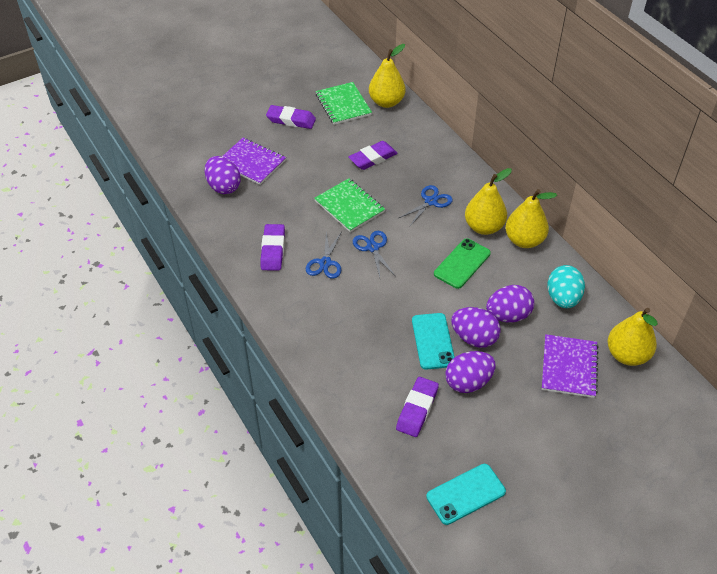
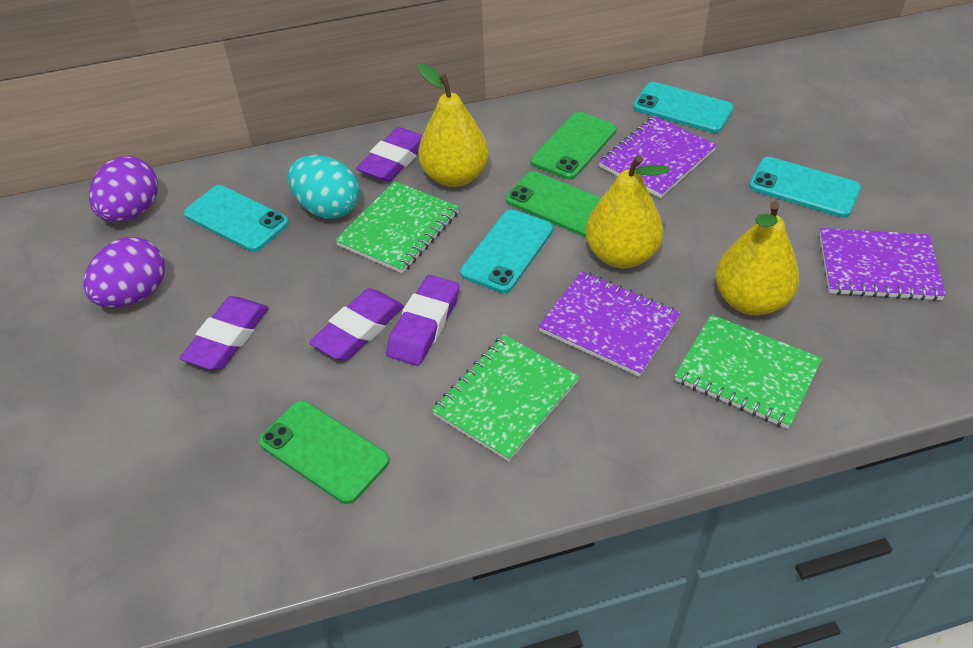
blue scissors: [306,231,341,279] [353,231,395,278] [399,185,453,226] = 3 -> none = 0
green notebook: [314,178,385,232] [316,82,372,125] = 2 -> [335,181,459,274] [432,335,579,462] [675,314,822,429] = 3
green phone: [434,238,491,289] = 1 -> [259,401,389,504] [506,171,601,237] [531,112,617,180] = 3
purple egg: [205,156,241,194] [446,351,496,393] [451,307,501,348] [486,285,534,323] = 4 -> [83,237,165,308] [89,156,158,222] = 2
purple notebook: [222,138,286,185] [542,334,599,398] = 2 -> [538,271,681,377] [599,116,717,198] [820,228,946,301] = 3
turquoise phone: [412,313,455,370] [426,464,506,525] = 2 -> [184,185,289,252] [460,209,553,293] [633,82,734,133] [749,157,861,218] = 4
yellow pear: [369,44,406,108] [465,168,512,235] [505,189,557,248] [608,308,658,366] = 4 -> [417,63,489,187] [585,155,669,268] [715,201,800,315] = 3

